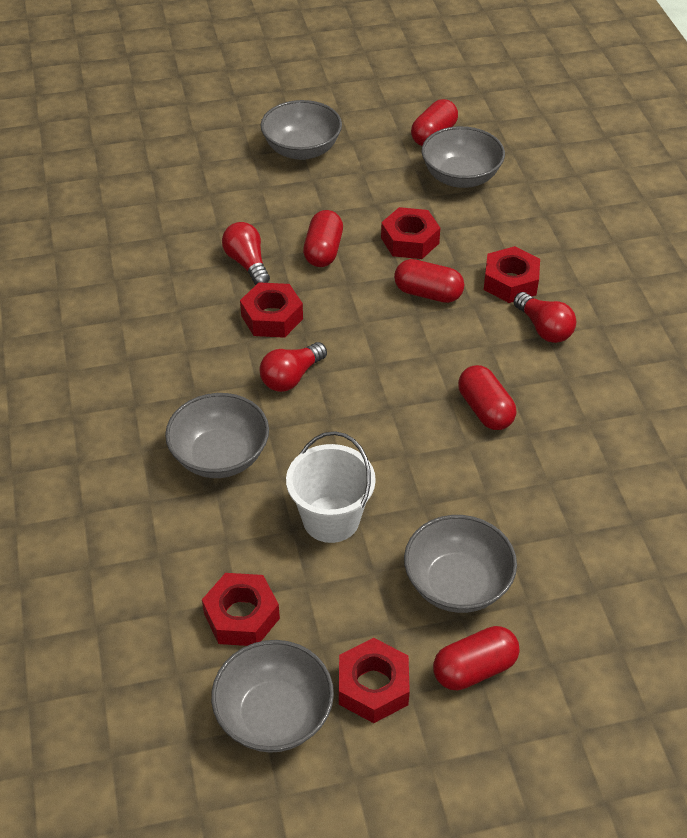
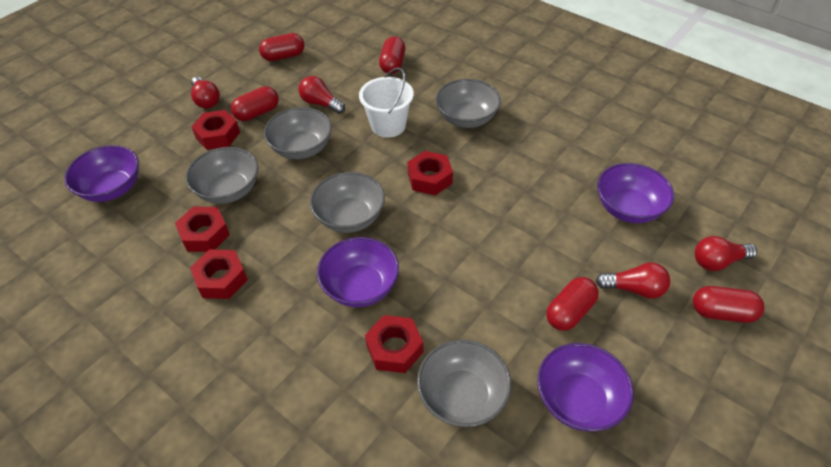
purple bowl: none = 0 -> [64,145,139,202] [317,237,399,307] [537,343,634,431] [597,163,674,223] = 4
red light bulb: [222,222,270,285] [260,342,327,392] [514,292,576,343] = 3 -> [191,77,220,109] [299,76,345,114] [596,262,670,299] [695,236,757,271] = 4

